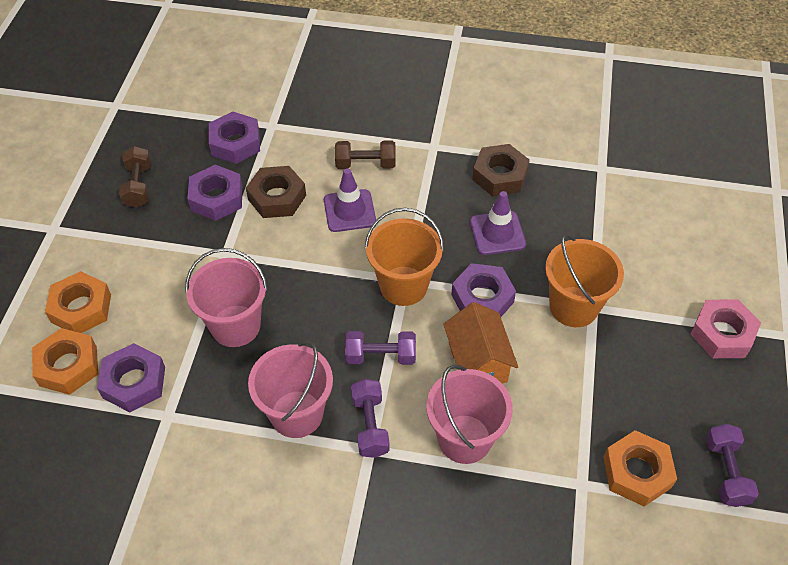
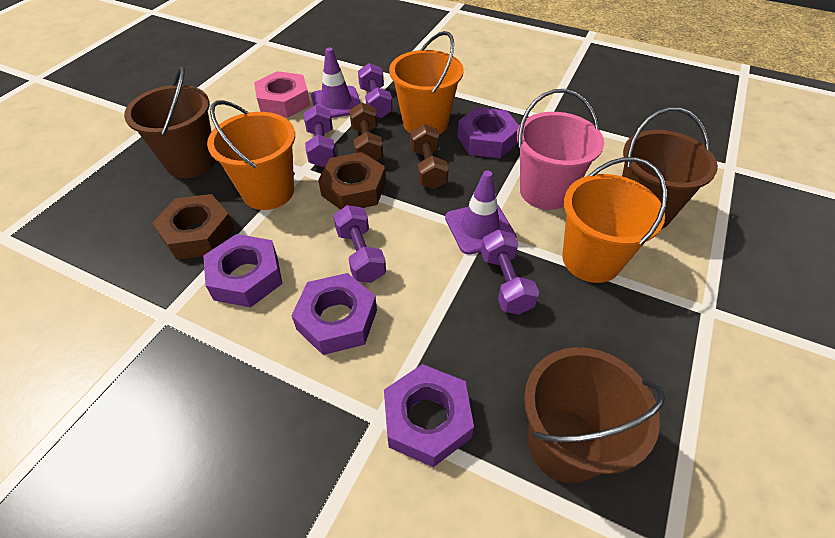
brown bucket: none = 0 -> [124,67,216,178] [524,347,665,483] [622,107,718,229] = 3
orange bucket: [365,208,444,306] [545,234,624,327] = 2 -> [207,100,295,210] [389,31,464,134] [563,157,668,283] = 3
orange house: [444,302,518,383] = 1 -> none = 0
orange nut: [32,328,98,395] [45,271,111,333] [603,430,677,506] = 3 -> none = 0
pink bucket: [185,248,268,347] [248,341,333,438] [426,365,513,464] = 3 -> [517,89,604,210] = 1
purple dumbbell: [345,331,416,365] [351,379,390,458] [706,424,759,507] = 3 -> [304,105,336,167] [333,205,386,283] [358,63,393,118] [481,229,539,314] = 4

